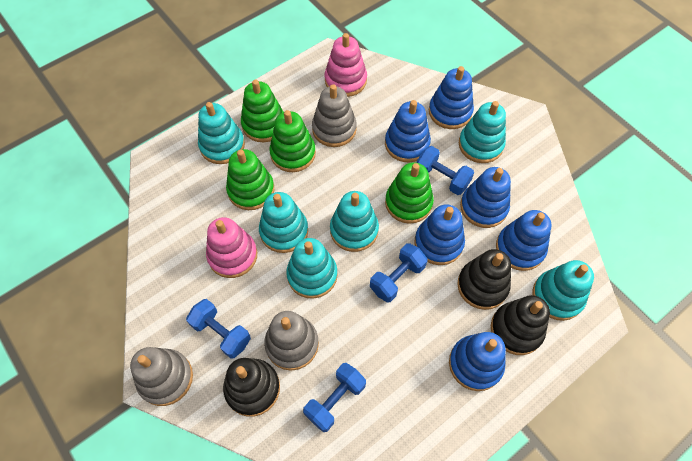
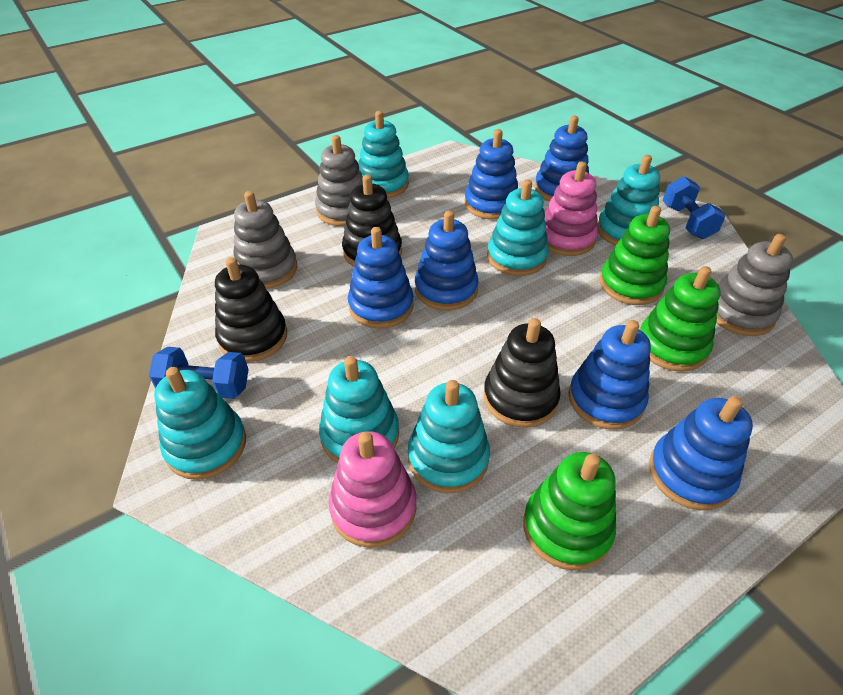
blue dumbbell: [186,299,251,359] [303,363,366,432] [370,243,427,302] [417,146,474,195] = 4 -> [149,347,249,399] [662,176,726,239] = 2
green stacking toy: [226,149,274,210] [241,80,284,142] [270,110,316,172] [385,162,434,224] = 4 -> [523,452,616,570] [600,206,670,305] [640,266,720,372] = 3

